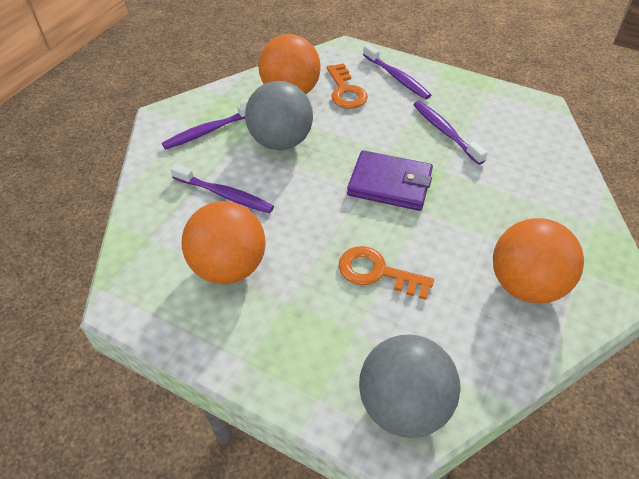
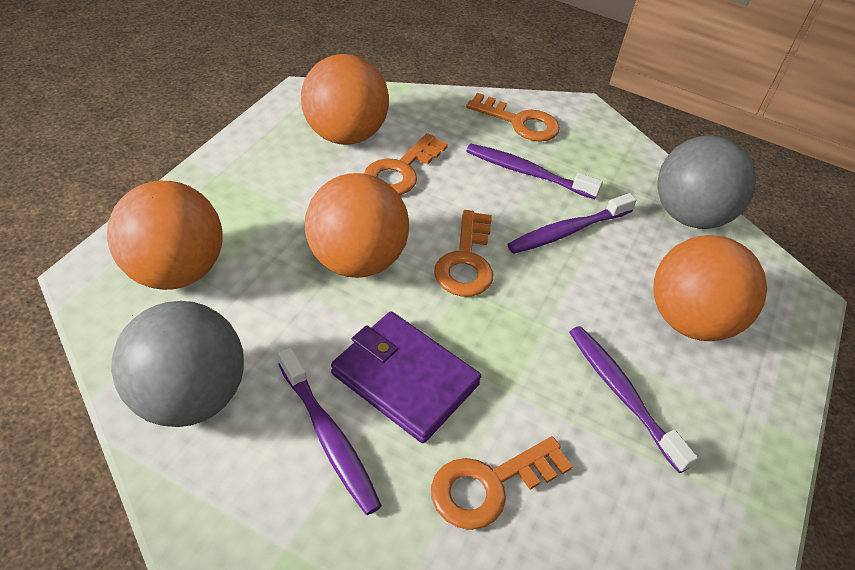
orange ball: [182,201,266,284] [258,34,321,94] [493,218,584,304] = 3 -> [107,181,223,290] [301,54,389,145] [305,173,409,278] [653,235,767,341] = 4
orange key: [326,63,368,109] [339,246,434,300] = 2 -> [364,133,448,195] [431,436,573,530] [434,210,493,297] [466,93,560,142] = 4

